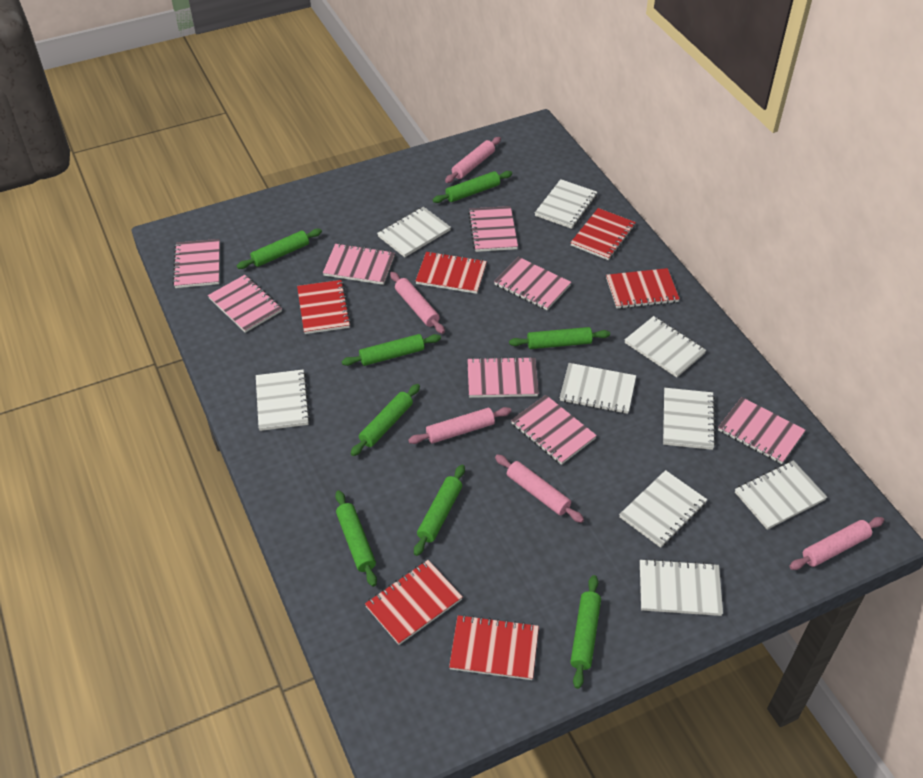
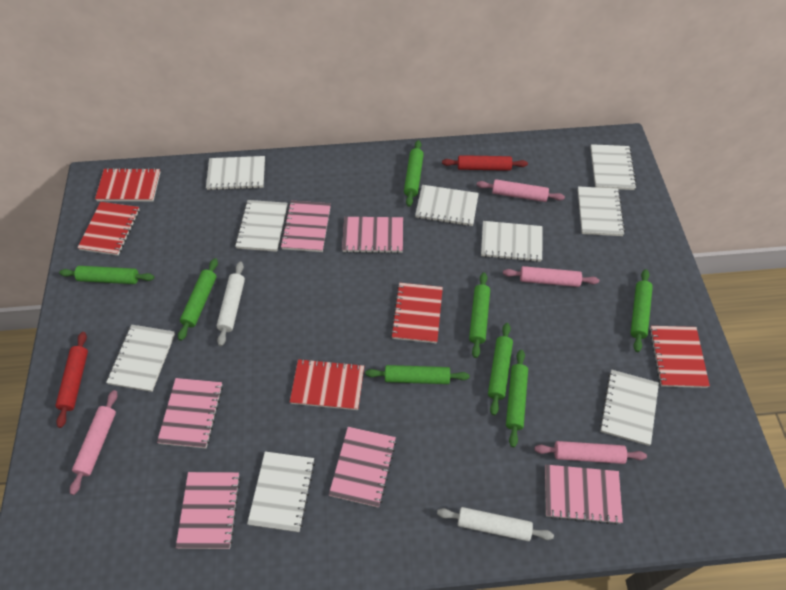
pink notebook: [173,239,220,288] [208,275,282,333] [323,243,395,285] [467,356,539,398] [468,206,518,252] [494,257,571,310] [511,395,597,465] [718,397,806,464] = 8 -> [157,378,223,448] [176,472,241,549] [280,201,331,252] [329,427,396,508] [342,217,403,253] [545,464,623,525] = 6
pink rolling pin: [390,272,445,334] [408,407,511,444] [445,137,501,183] [495,454,584,523] [789,517,884,570] = 5 -> [70,390,118,495] [477,179,565,202] [503,266,599,287] [534,441,647,464] = 4
red notebook: [297,280,351,334] [365,560,462,645] [416,251,487,294] [449,615,539,680] [570,208,636,260] [606,268,680,309] = 6 -> [77,202,140,256] [95,168,160,201] [290,359,364,410] [391,283,443,343] [649,326,710,388] = 5
red rolling pin: none = 0 -> [55,332,88,428] [442,155,528,171] = 2
white rolling pin: none = 0 -> [217,262,245,346] [437,507,554,541] = 2

